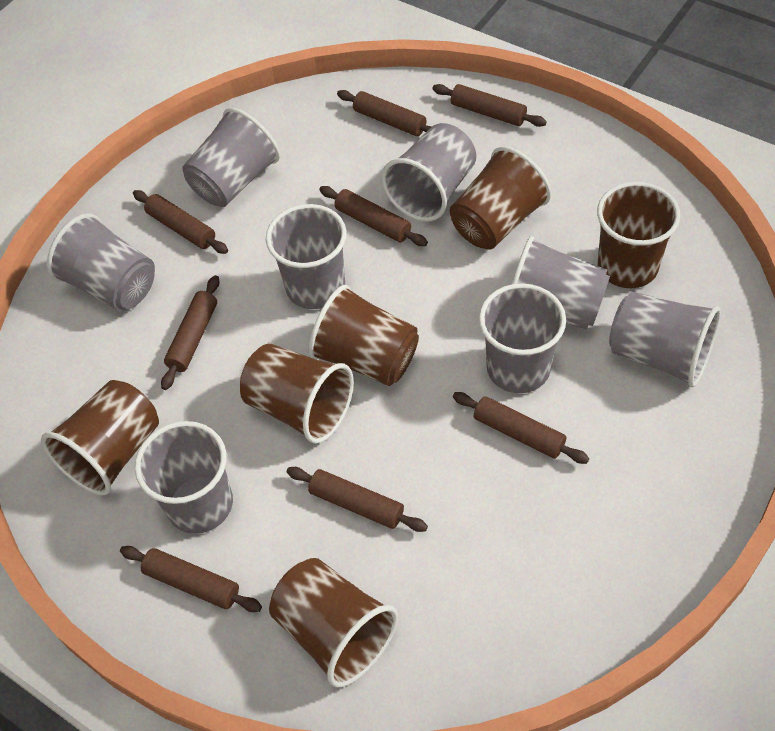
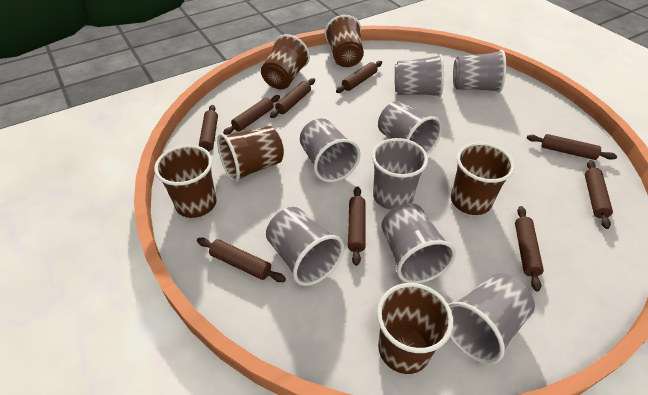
brown rolling pin: [120,546,262,612] [133,190,228,254] [161,275,220,390] [287,467,428,532] [319,186,428,246] [337,90,432,136] [432,84,547,127] [453,392,589,464] = 8 -> [197,237,286,282] [199,105,218,151] [223,95,280,134] [270,78,315,118] [336,61,382,93] [348,186,365,266] [515,206,544,292] [527,134,617,160] [585,160,613,229] = 9

